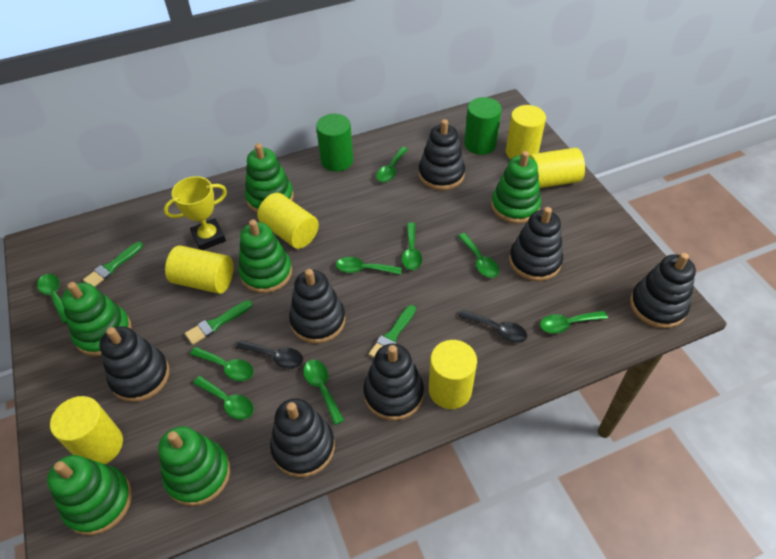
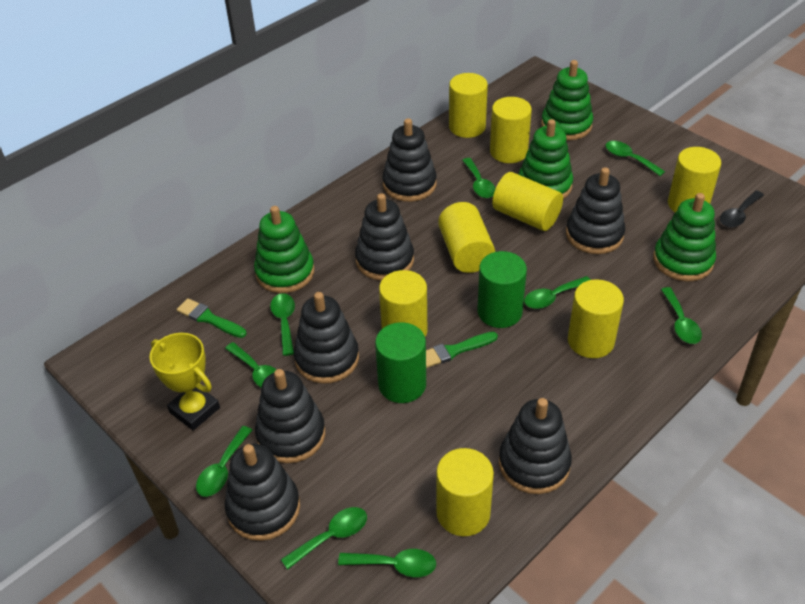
black spoon: [236,340,303,368] [458,309,527,343] = 2 -> [720,191,764,228] = 1
green brush: [83,242,143,287] [185,300,252,345] [369,305,416,358] = 3 -> [177,298,246,338] [426,332,498,368] = 2
green stacking toy: [47,455,132,535] [62,282,131,356] [158,426,230,506] [238,219,292,293] [245,143,294,213] [491,151,541,224] = 6 -> [254,206,314,293] [518,119,573,199] [541,60,593,140] [653,193,716,282] = 4
yellow cylinder: [50,396,123,464] [165,245,233,294] [257,193,319,249] [429,340,477,409] [506,105,546,159] [529,148,585,188] = 6 -> [379,270,427,337] [436,448,494,536] [438,202,495,273] [449,73,488,138] [490,97,532,163] [492,172,563,231] [568,279,624,358] [668,147,721,212] = 8

